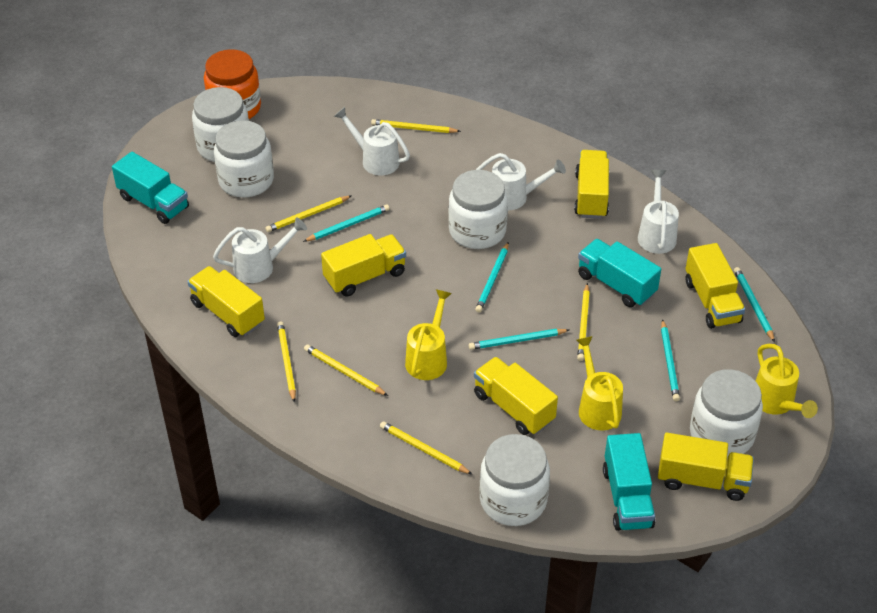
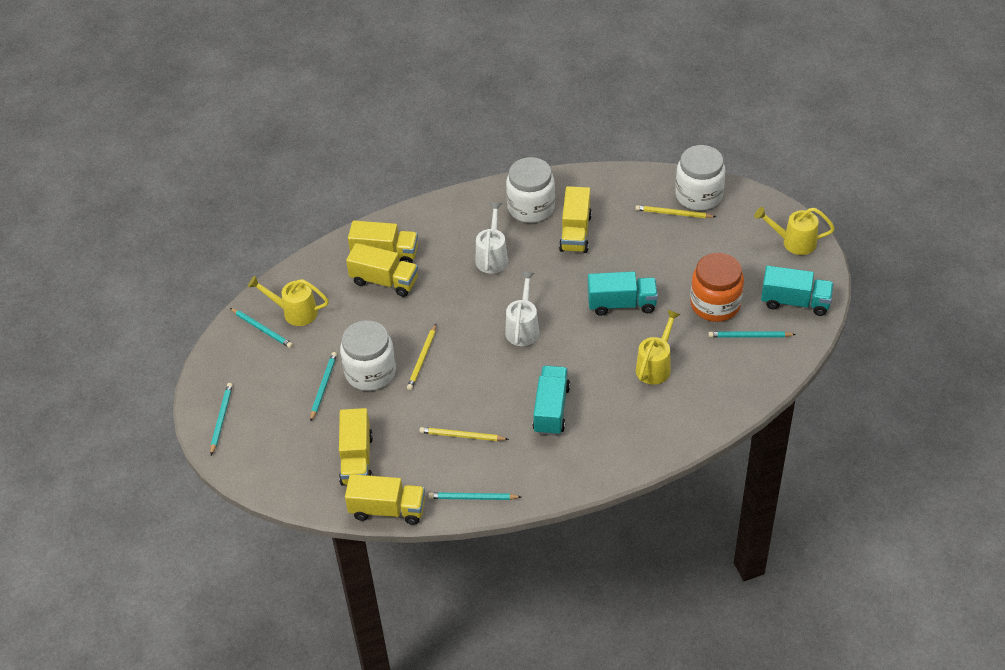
white jar: [192,87,249,162] [214,120,274,198] [448,170,508,249] [479,434,550,526] [690,369,763,458] = 5 -> [340,320,396,391] [506,157,555,223] [675,145,725,210] = 3
white watering can: [213,218,307,283] [334,107,410,175] [476,153,566,210] [638,170,679,254] = 4 -> [475,202,508,274] [505,272,539,346] = 2
yellow pencil: [266,196,351,232] [277,321,296,402] [304,344,388,396] [371,119,461,133] [380,421,473,475] [577,283,590,361] = 6 -> [407,324,436,390] [419,427,509,441] [635,205,716,218] = 3
yellow truck: [187,266,265,337] [321,234,406,297] [474,357,558,435] [574,150,609,219] [658,433,754,501] [685,243,745,329] = 6 -> [339,408,373,486] [345,474,425,525] [346,243,418,297] [348,221,418,263] [559,186,592,253] = 5

